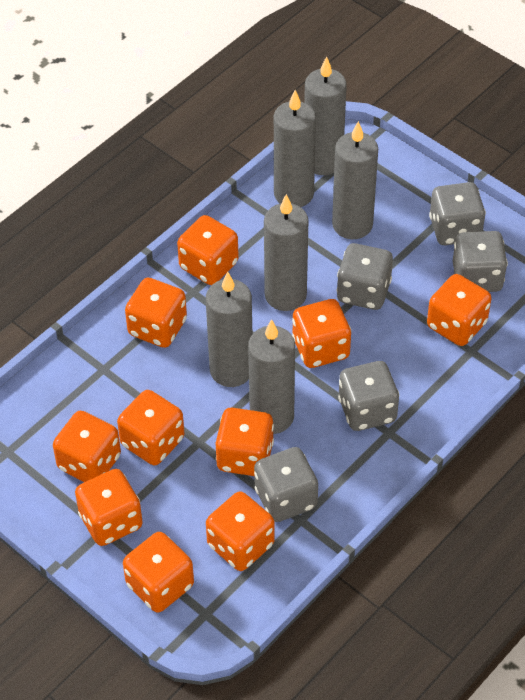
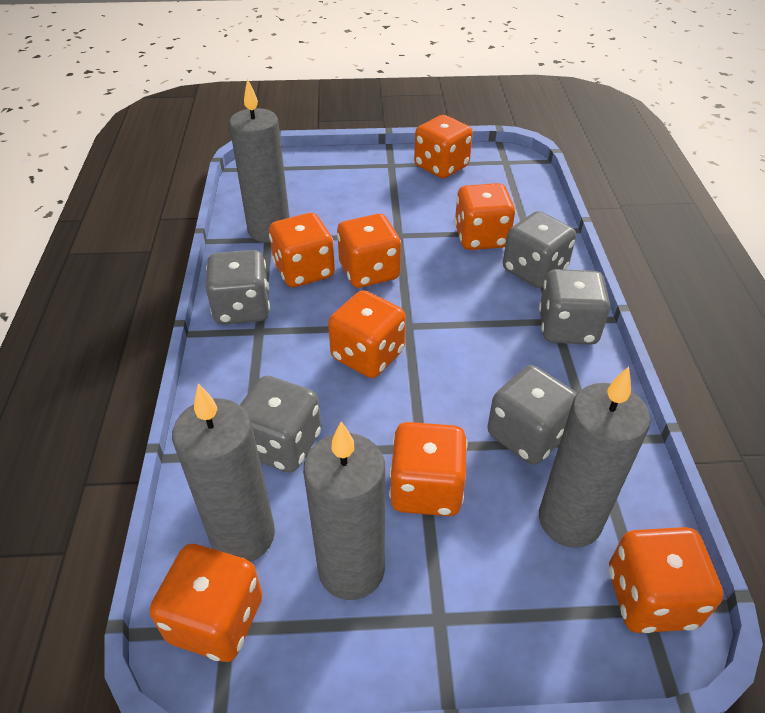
grey candle: [206,272,252,387] [248,319,295,434] [264,194,308,311] [274,90,316,207] [304,56,347,175] [332,121,378,239] = 6 -> [172,383,275,562] [229,79,290,243] [303,421,385,600] [539,366,651,548] = 4
orange dice: [53,411,121,482] [75,469,143,546] [117,390,184,465] [123,532,194,613] [125,278,187,348] [177,215,239,285] [206,492,275,571] [216,408,274,476] [292,299,351,368] [427,274,491,346] = 10 -> [150,544,263,662] [269,213,335,287] [328,290,406,378] [337,214,401,288] [389,422,467,516] [414,115,473,178] [454,183,515,250] [609,527,723,633] = 8

